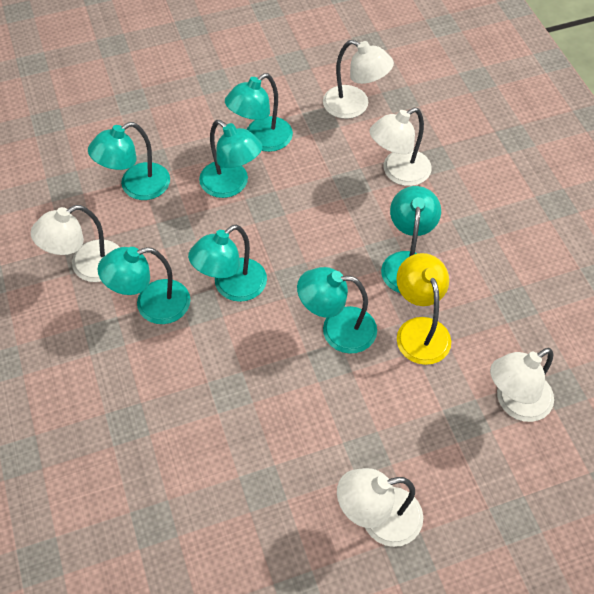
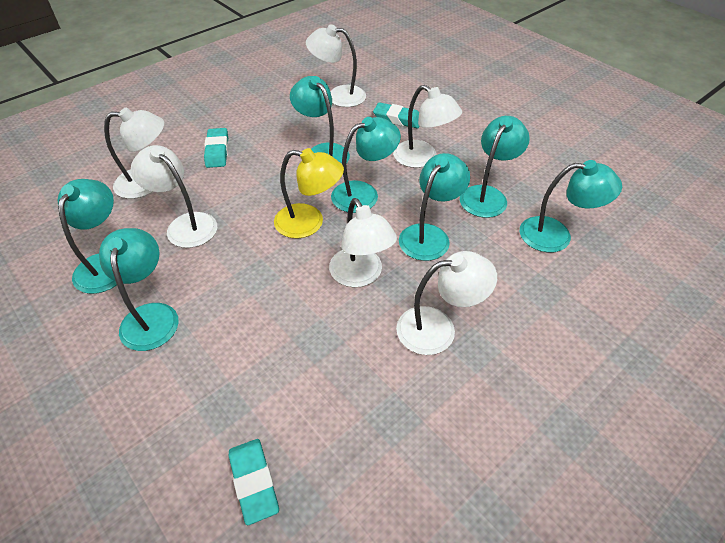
turquoise eraser: none = 0 -> [204,128,228,168] [229,439,279,525] [373,102,419,128] = 3
white lamp: [31,205,120,282] [323,40,394,119] [337,468,423,547] [370,108,432,186] [490,348,554,422] = 5 -> [104,107,164,199] [131,145,217,248] [306,24,366,107] [329,198,397,287] [393,85,462,168] [396,251,497,355] = 6

